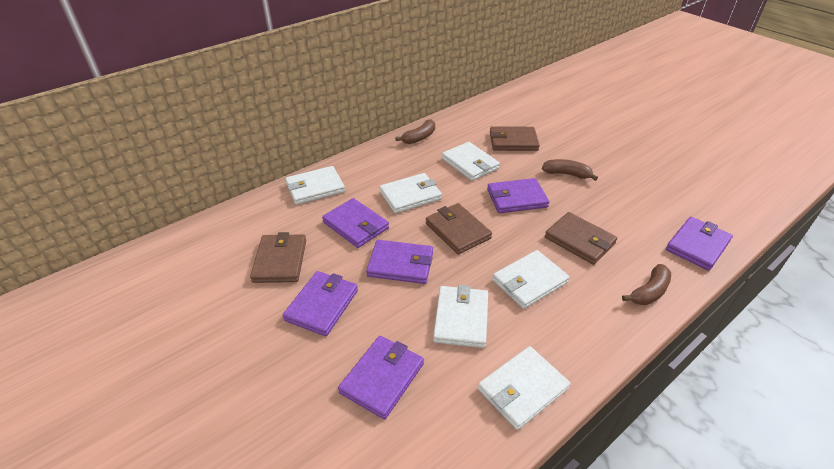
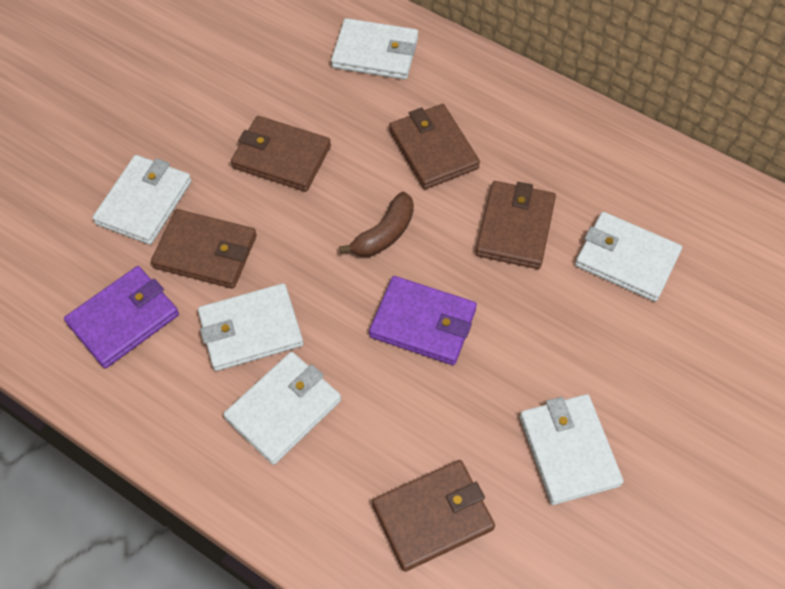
brown banana: [395,120,435,144] [542,159,598,181] [622,264,671,305] = 3 -> [339,192,414,257] = 1
brown wallet: [250,232,306,283] [426,203,492,255] [490,126,540,151] [545,212,617,265] = 4 -> [151,209,257,289] [231,116,331,192] [372,460,495,572] [389,104,480,189] [475,181,556,269] = 5
purple wallet: [283,271,358,336] [322,198,389,248] [338,336,424,419] [366,240,433,284] [487,178,549,213] [666,217,733,271] = 6 -> [64,266,179,368] [369,276,477,365] = 2

